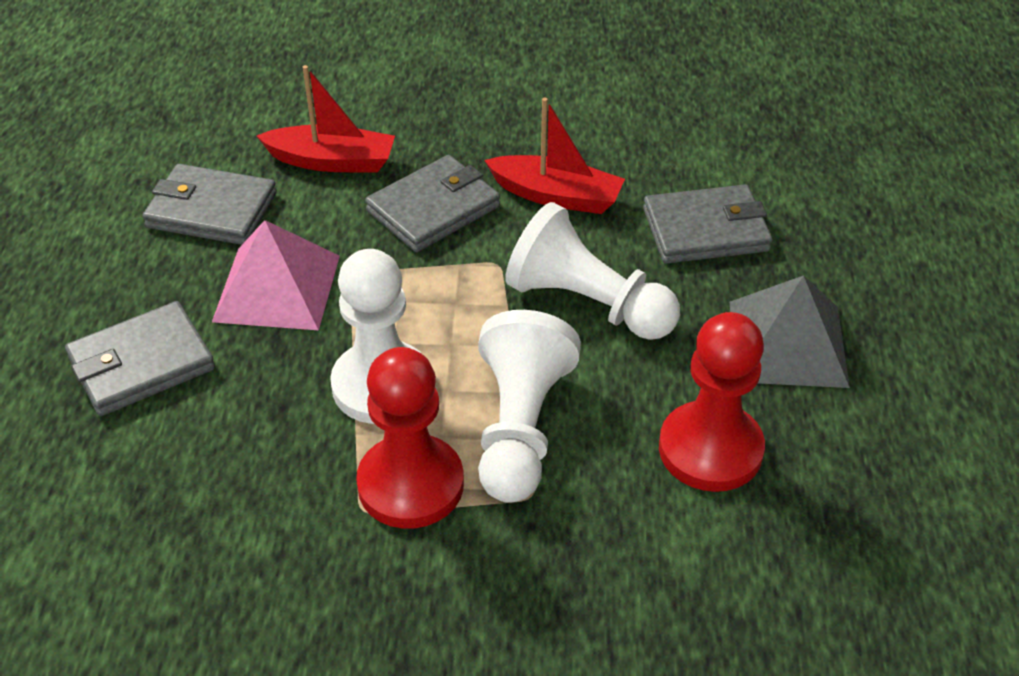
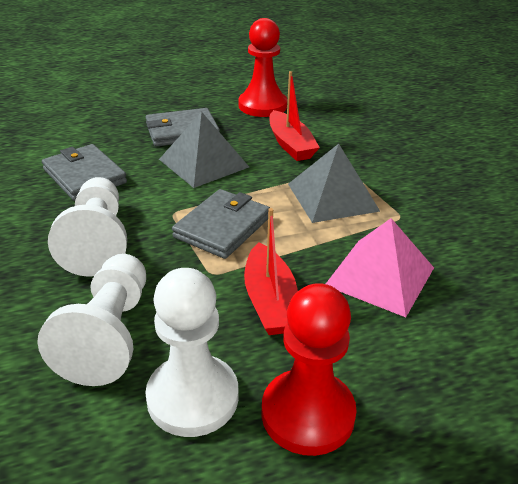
grey pyramid: [730,275,850,388] = 1 -> [159,112,249,188] [288,144,381,223] = 2
grey wallet: [65,301,215,416] [142,164,277,245] [365,155,500,252] [643,185,773,264] = 4 -> [42,144,127,201] [145,108,220,147] [172,189,270,259] = 3

